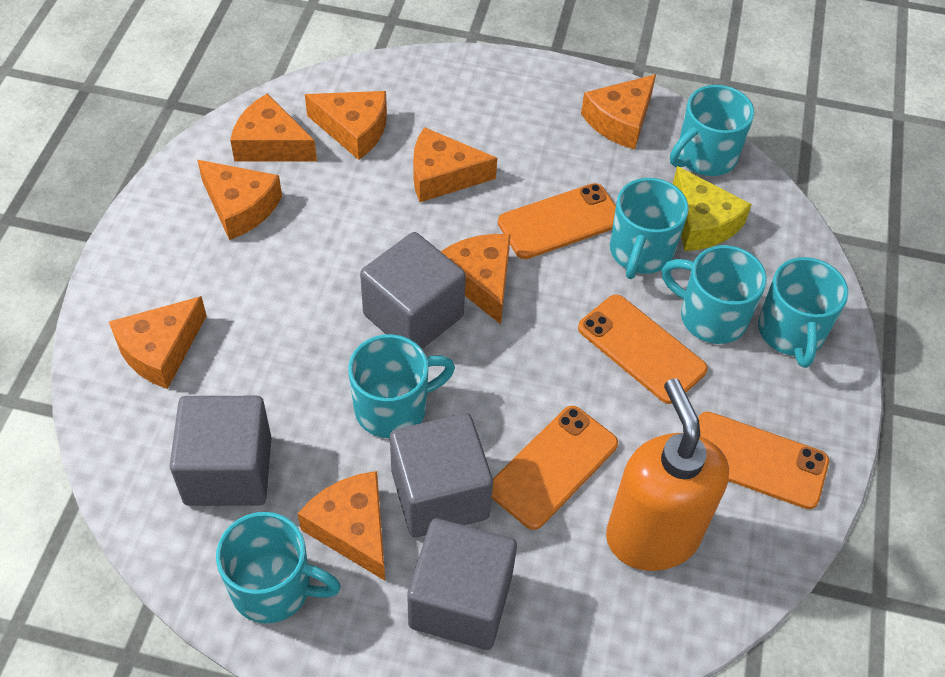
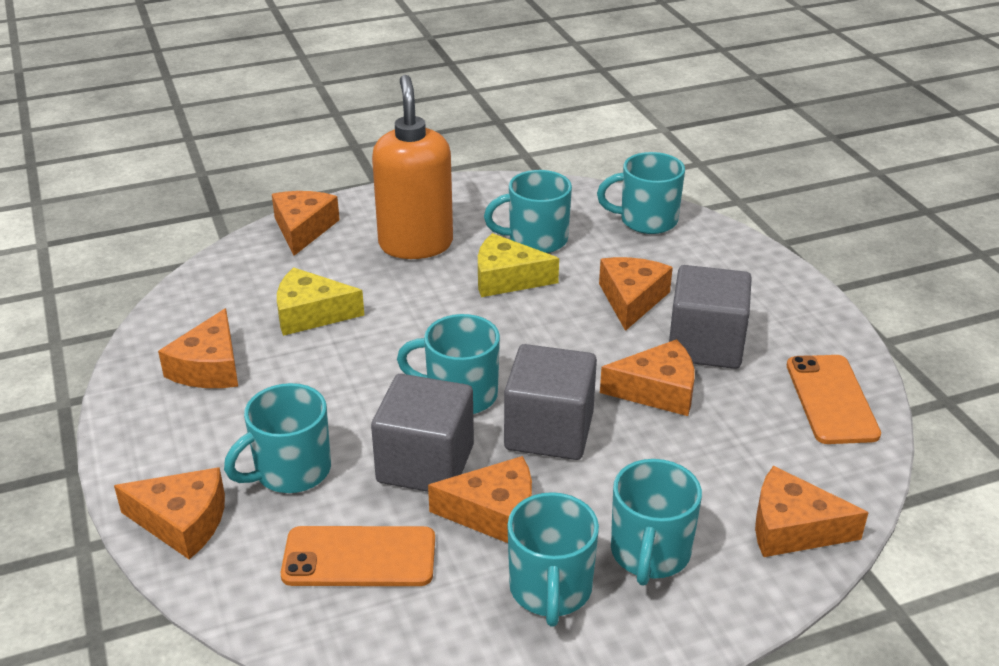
grey cube: [170,396,272,506] [360,232,466,349] [390,413,493,537] [407,518,517,650] = 4 -> [371,374,474,492] [504,344,597,460] [669,265,752,369] = 3
orange cheese: [109,296,207,389] [197,160,282,240] [230,93,317,162] [298,471,385,581] [305,91,387,160] [413,127,497,202] [441,234,511,324] [581,74,656,150] = 8 -> [114,467,225,560] [158,308,238,388] [272,191,340,256] [428,456,532,543] [599,257,673,331] [600,339,694,416] [755,466,869,557] = 7
orange phone: [492,406,618,530] [498,183,616,259] [578,294,708,404] [698,411,829,509] = 4 -> [281,526,435,586] [787,355,881,444] = 2
yellow cheese: [673,166,752,251] = 1 -> [277,267,364,336] [478,233,559,297] = 2

